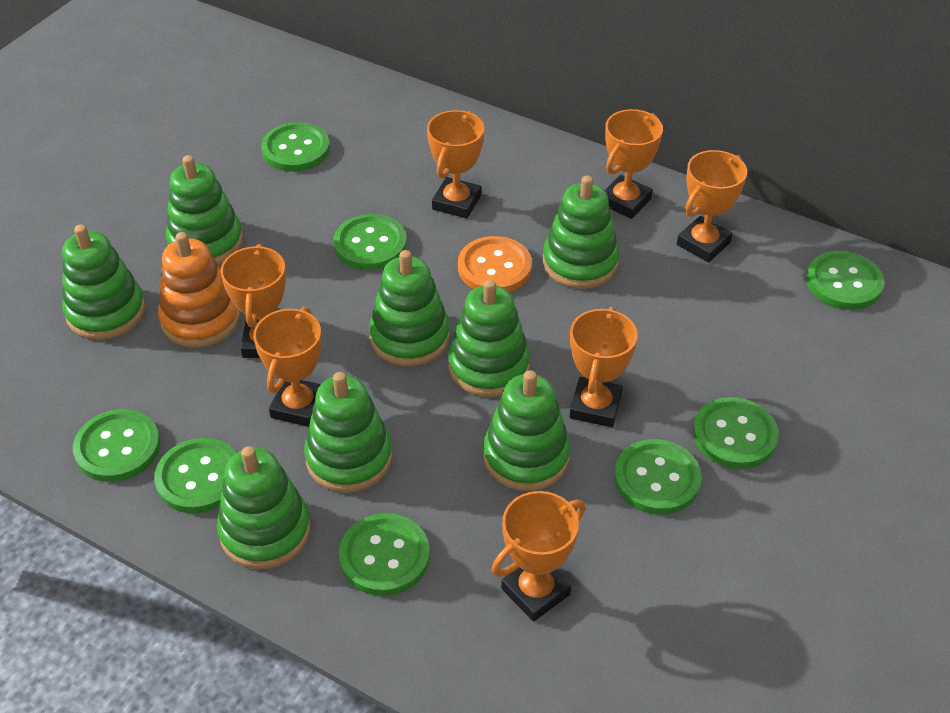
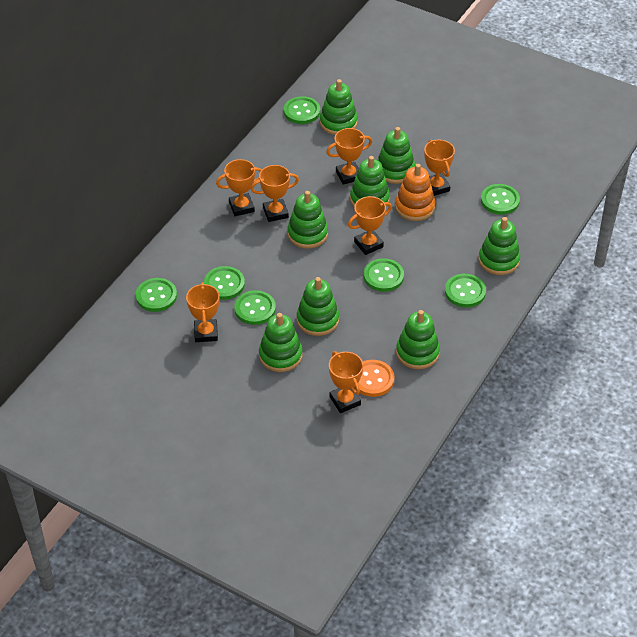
green button: [73,409,160,482] [154,438,236,513] [261,122,330,172] [333,214,407,270] [339,513,430,596] [614,439,702,515] [693,397,779,469] [806,251,884,310] = 8 -> [136,278,177,312] [204,266,245,300] [234,290,276,325] [284,96,320,124] [364,258,404,292] [445,274,486,308] [481,184,520,215] = 7

